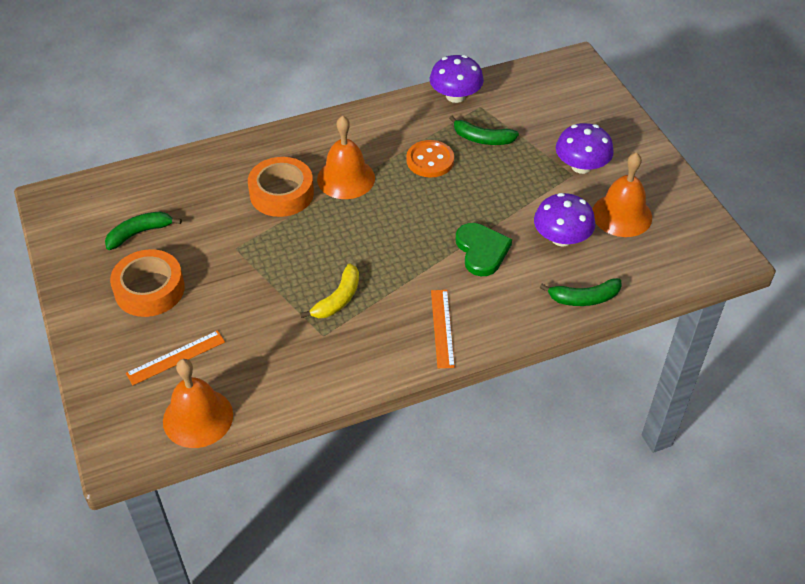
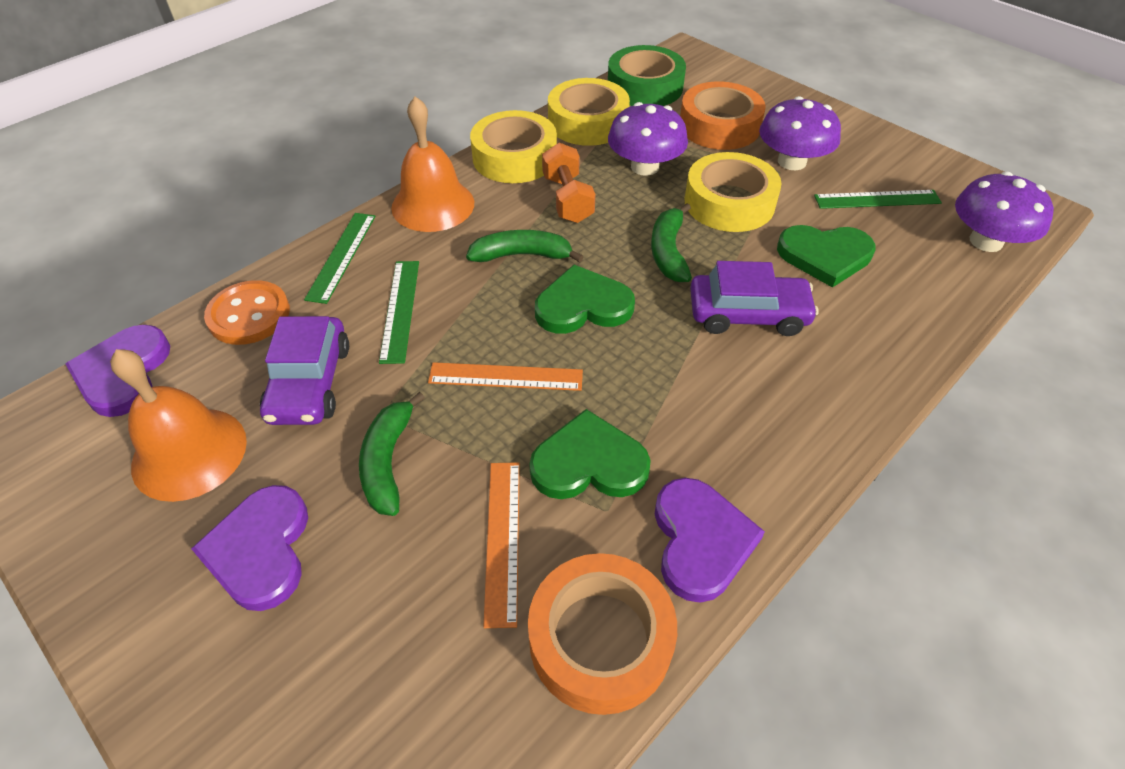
green heart: [456,223,512,276] = 1 -> [529,409,651,499] [535,265,635,334] [777,225,876,288] = 3
green ruler: none = 0 -> [304,213,376,304] [379,261,419,364] [814,190,942,209] = 3
green tape: none = 0 -> [608,45,686,106] = 1
orange bell: [163,359,233,448] [317,116,375,199] [592,152,652,237] = 3 -> [110,349,247,502] [391,96,474,232] = 2
orange dumbbell: none = 0 -> [542,143,596,223] = 1
purple car: none = 0 -> [260,316,349,425] [690,261,818,336] = 2
purple heart: none = 0 -> [65,325,170,417] [191,485,308,611] [655,478,765,603] = 3
yellow banana: [300,264,359,318] = 1 -> none = 0
yellow tape: none = 0 -> [470,110,557,183] [548,78,630,146] [685,152,781,232] = 3

